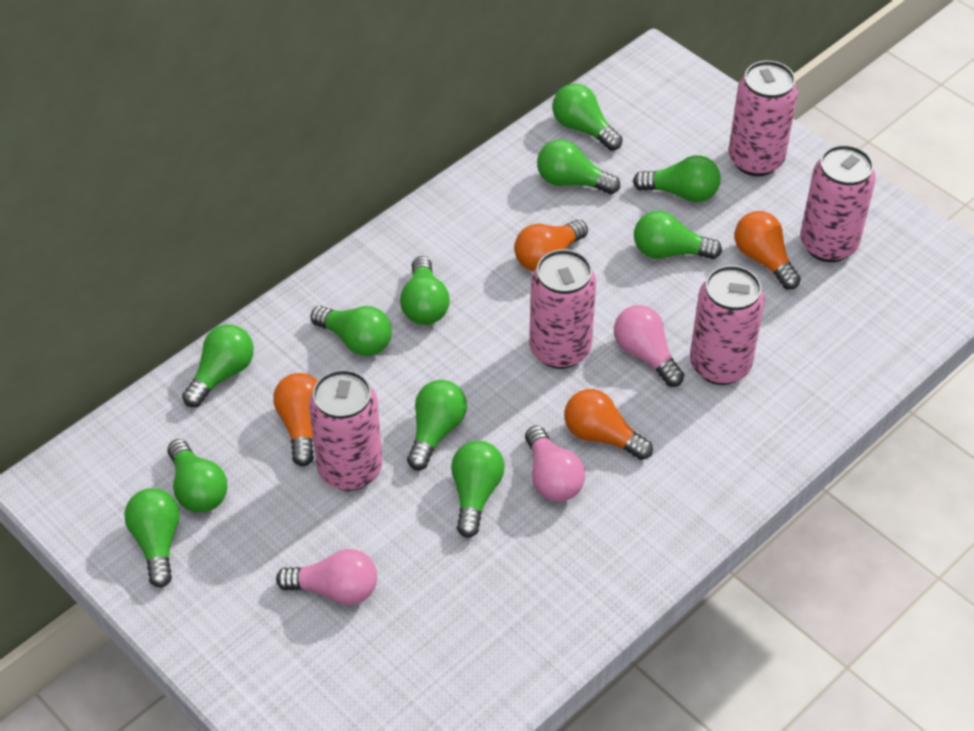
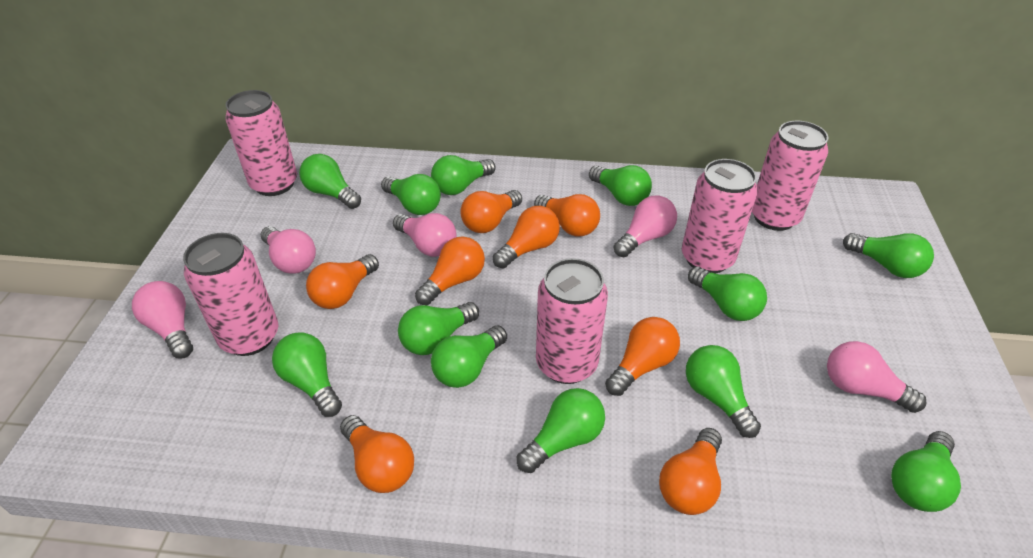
green light bulb: [124,488,180,587] [167,439,228,513] [182,324,254,407] [311,306,392,356] [400,256,450,325] [407,380,467,470] [451,441,505,538] [537,139,620,194] [552,83,623,151] [633,156,721,202] [634,211,722,259] = 11 -> [272,332,342,417] [299,154,361,209] [381,174,441,215] [398,302,479,355] [431,155,495,195] [431,325,507,388] [517,388,605,473] [589,165,652,206] [686,345,761,438] [688,266,767,321] [843,233,934,278] [891,431,961,512] = 12
orange light bulb: [273,373,318,466] [514,219,588,272] [564,389,653,460] [735,211,801,290] = 4 -> [306,254,379,309] [340,415,414,493] [415,236,485,305] [460,190,522,233] [493,206,560,269] [534,194,600,237] [605,317,680,396] [659,428,722,515] = 8
pink light bulb: [276,549,377,605] [525,426,585,502] [614,305,684,387] = 3 -> [132,281,193,358] [261,226,316,274] [393,213,457,257] [614,196,677,257] [827,341,926,413] = 5

